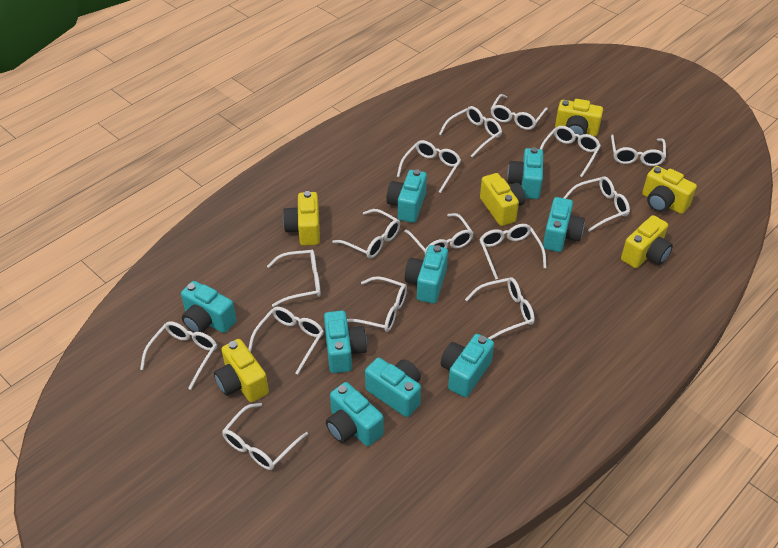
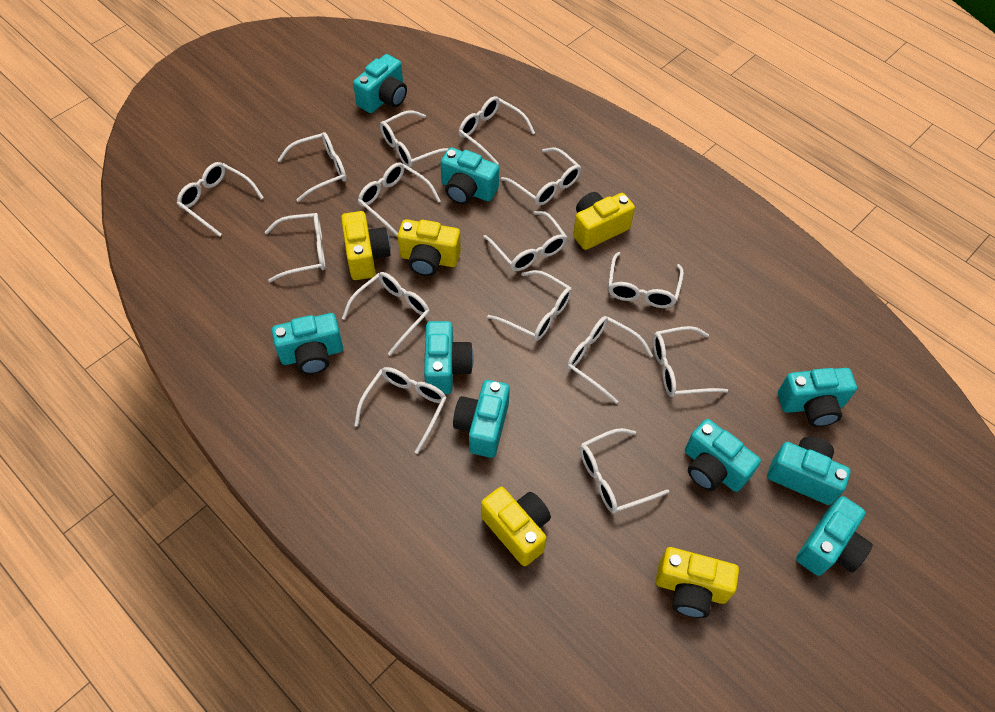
yellow camera: [214,339,269,402] [283,191,320,246] [480,173,525,226] [555,99,603,140] [621,215,673,268] [642,166,697,214] = 6 -> [341,211,391,280] [398,219,461,276] [481,487,551,566] [573,192,635,250] [656,547,739,618] = 5

